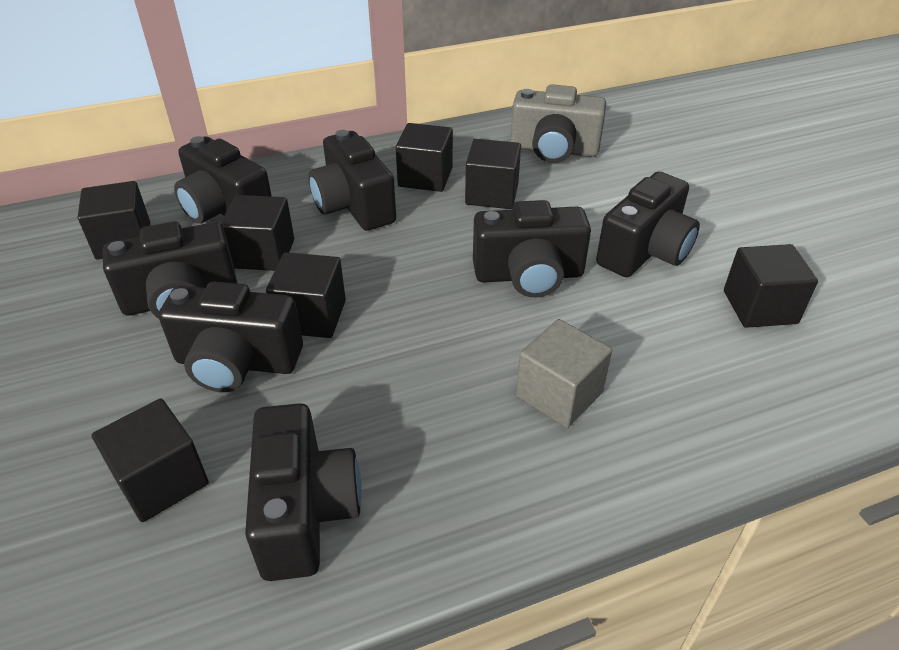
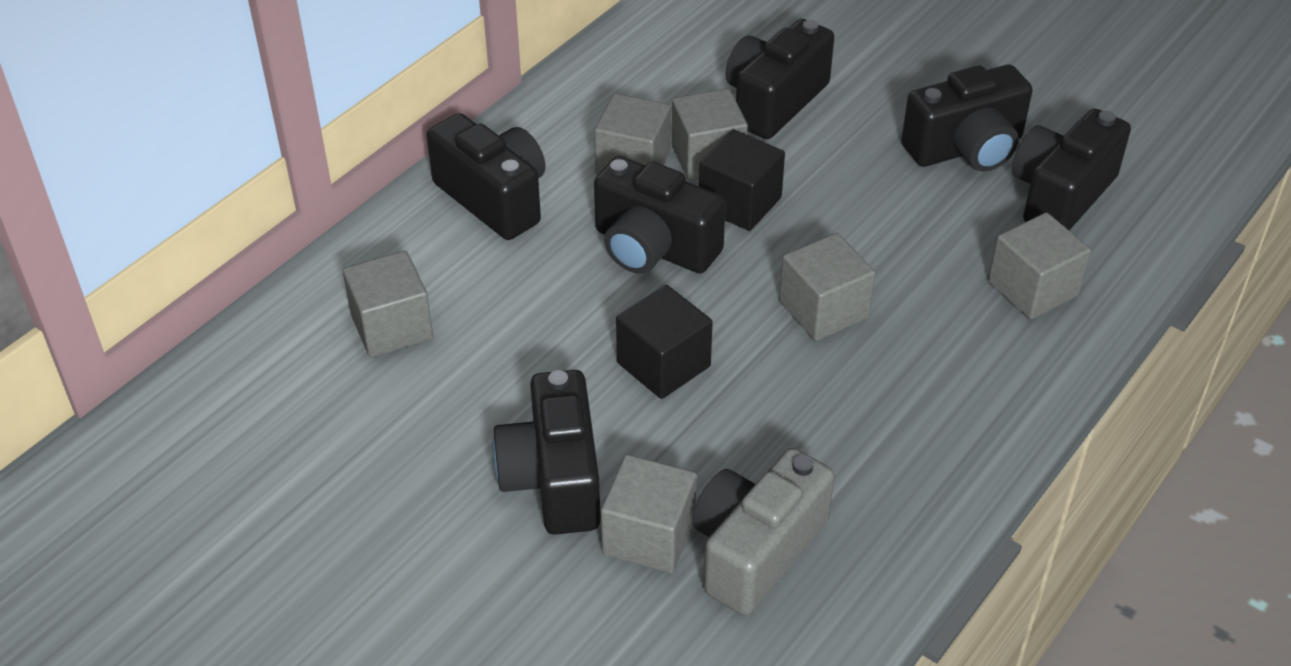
black camera: [103,221,238,318] [158,282,303,392] [174,136,272,224] [245,403,362,581] [308,130,396,231] [473,200,591,297] [596,172,700,277] = 7 -> [427,113,546,240] [492,370,601,535] [594,156,726,274] [726,19,834,139] [901,65,1033,172] [1012,109,1131,230] = 6
black cube: [78,181,150,260] [92,398,209,522] [220,195,294,271] [266,252,346,338] [396,123,453,192] [465,139,521,209] [724,244,818,328] = 7 -> [616,285,713,399] [699,130,785,231] = 2
grey cube: [516,319,612,428] = 1 -> [343,251,433,357] [594,93,671,175] [601,454,697,573] [671,88,748,181] [779,233,875,341] [988,212,1091,320] = 6

